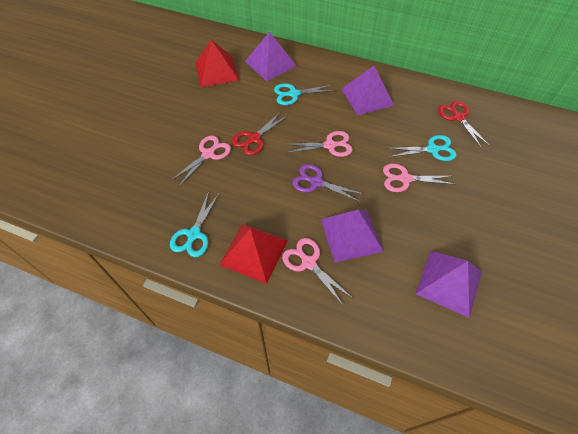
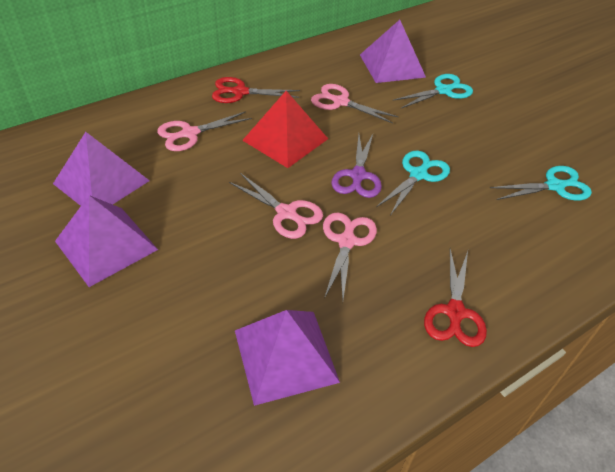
red pyramid: [196,40,239,87] [220,224,288,284] = 2 -> [242,91,328,168] = 1

